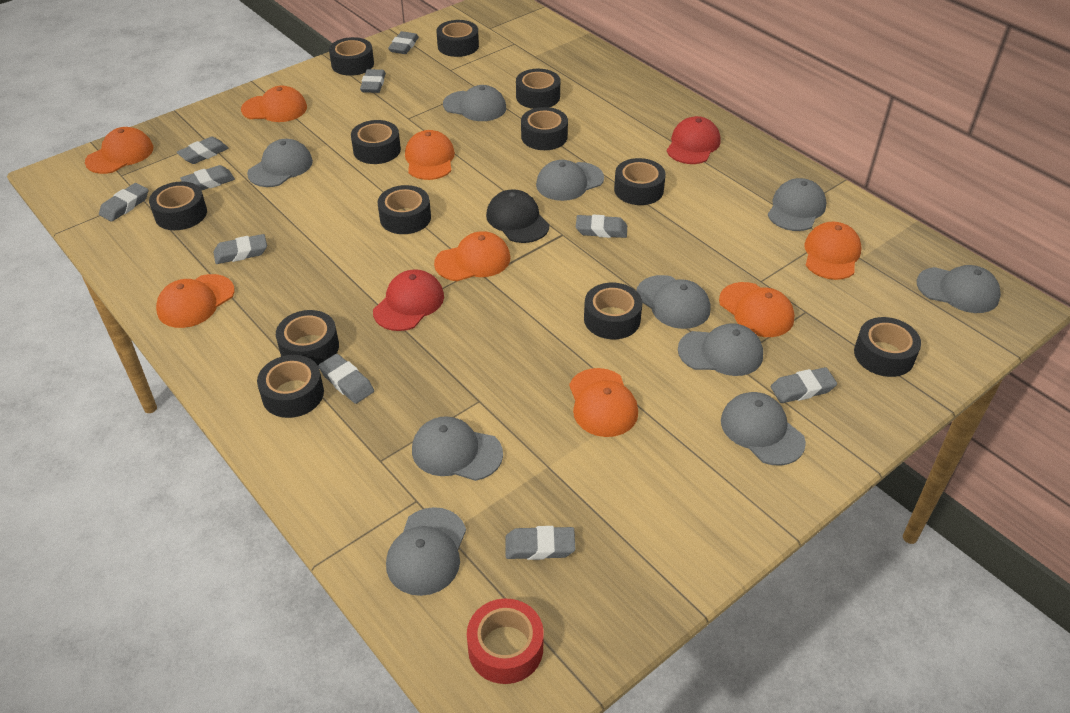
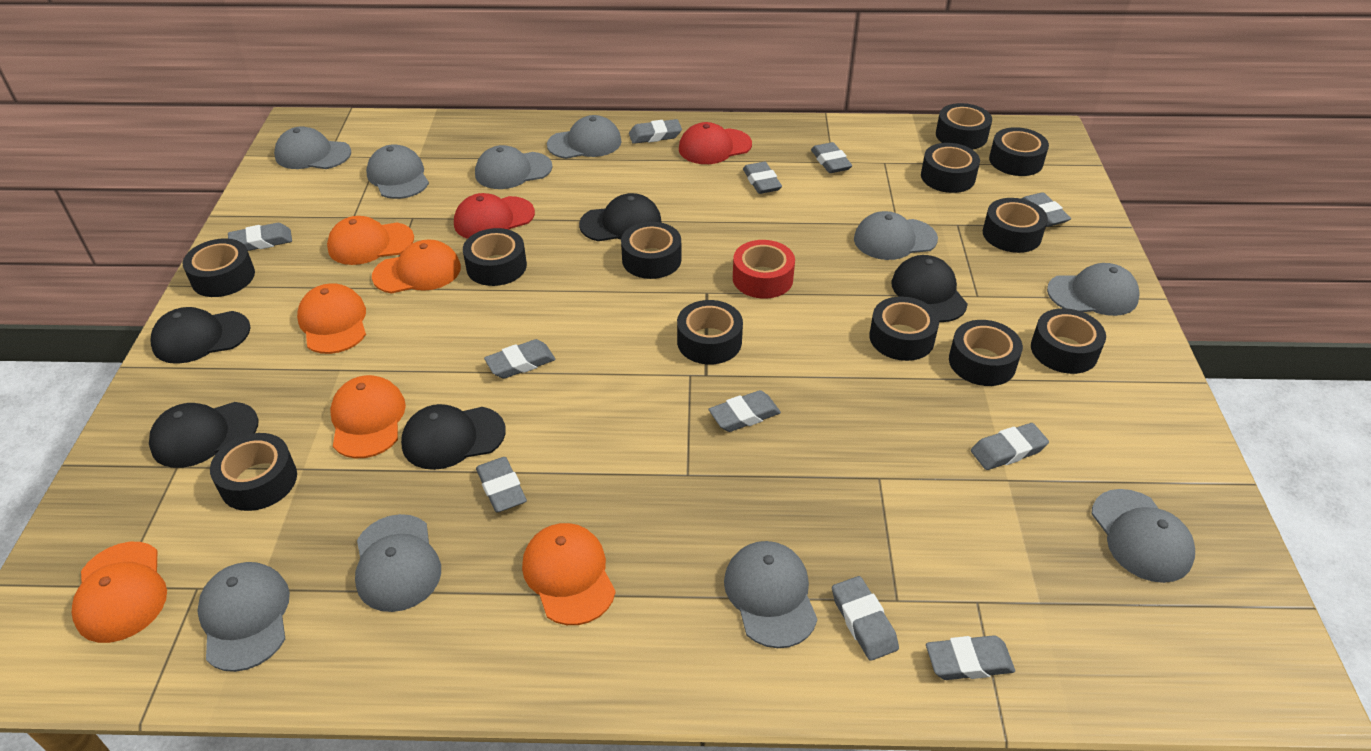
black cap: [486,189,550,243] = 1 -> [149,402,258,468] [150,307,251,364] [401,404,506,470] [579,193,662,241] [891,255,968,322] = 5
grey eraser: [99,183,148,222] [177,137,229,164] [180,165,235,191] [214,234,267,264] [318,354,374,404] [360,69,386,93] [388,31,419,54] [506,526,576,560] [576,215,627,238] [771,367,837,403] = 10 -> [228,223,292,251] [476,457,527,512] [484,339,556,379] [629,119,682,144] [709,390,781,432] [743,162,782,194] [811,142,852,173] [832,576,899,661] [926,635,1015,680] [971,423,1049,470] [1021,192,1072,227] = 11
orange cap: [85,127,153,174] [156,274,235,328] [241,86,307,122] [405,130,455,180] [434,231,510,281] [569,368,638,437] [719,282,795,337] [804,222,861,280] = 8 -> [72,542,167,643] [297,283,366,354] [327,216,414,265] [330,375,406,458] [372,239,461,294] [522,523,616,625] = 6

